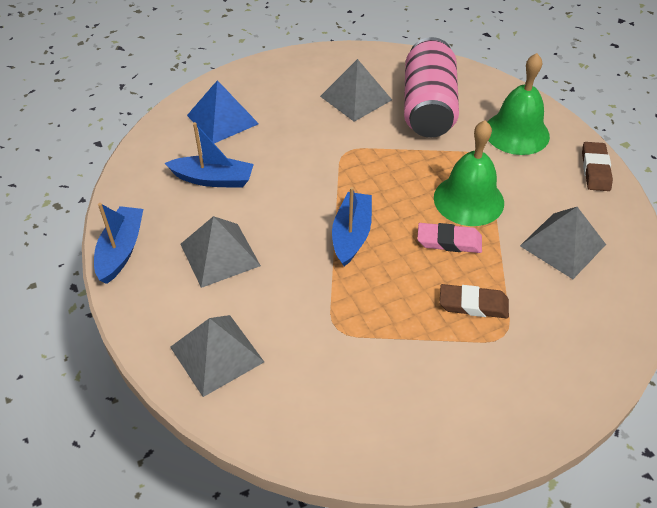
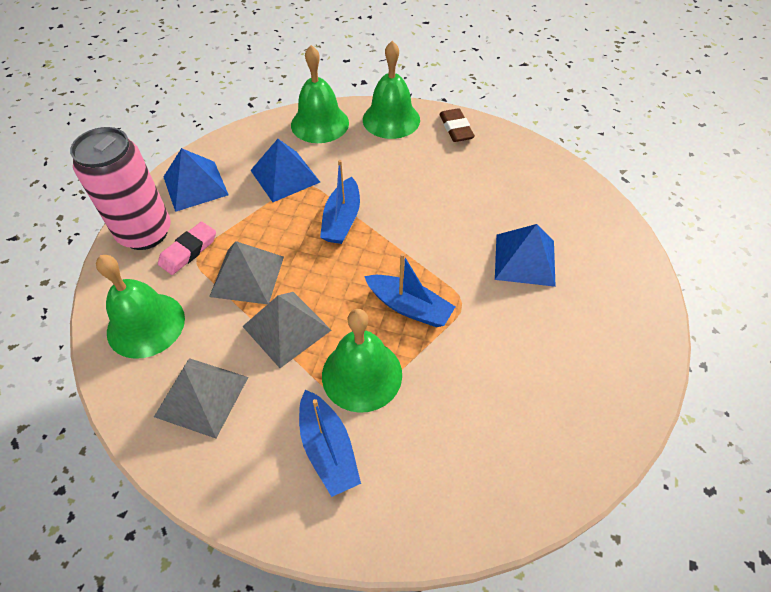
blue pyramid: [187,80,259,143] = 1 -> [164,148,229,212] [250,139,320,202] [495,224,556,287] = 3
brown eraser: [440,284,509,318] [582,142,613,191] = 2 -> [439,108,475,142] = 1
green bell: [434,120,504,226] [488,53,550,155] = 2 -> [96,255,185,359] [291,45,349,143] [322,309,402,413] [363,41,420,139] = 4
grey pyramid: [170,315,264,397] [181,216,261,288] [320,59,392,122] [520,207,606,279] = 4 -> [154,358,248,438] [209,241,284,304] [242,292,331,368] = 3

